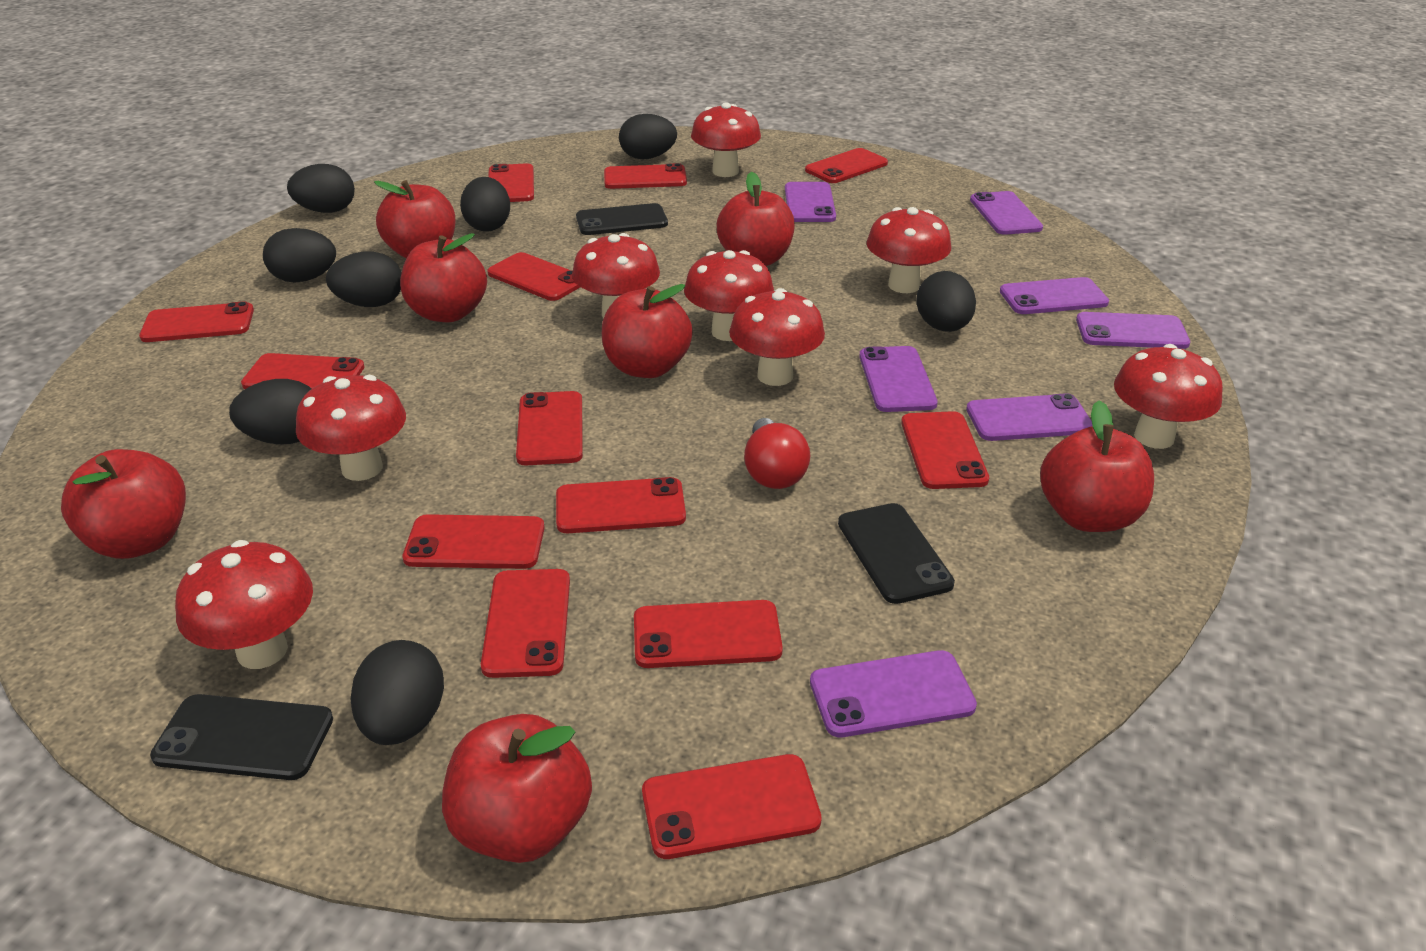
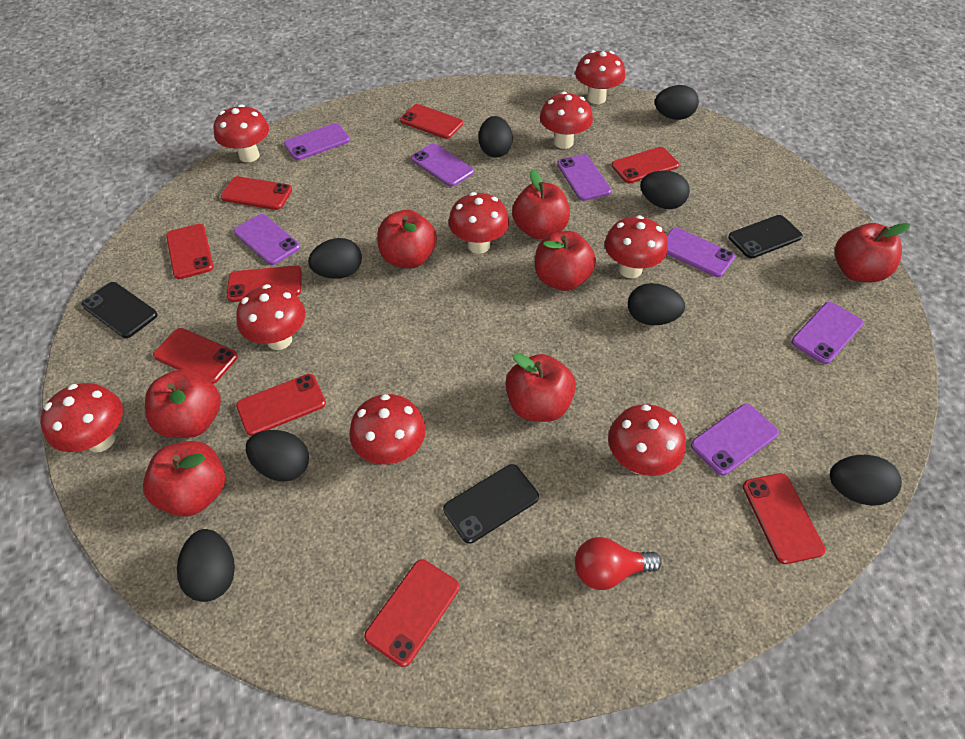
red mushroom: [175,540,313,669] [296,375,406,481] [572,233,660,318] [684,250,774,341] [691,102,761,177] [729,288,825,386] [867,207,951,293] [1114,344,1223,449] = 8 -> [40,383,123,452] [214,104,269,162] [236,284,305,350] [349,394,426,465] [449,192,509,254] [540,92,593,149] [575,50,625,104] [605,215,668,278] [608,404,686,476] = 9
red phone: [139,301,254,342] [241,353,364,389] [402,514,545,569] [481,569,570,678] [487,252,580,301] [488,163,534,202] [516,391,583,465] [556,477,686,533] [604,163,687,189] [634,600,783,668] [642,754,822,859] [805,148,888,183] [901,411,989,489] = 13 -> [153,328,238,384] [166,224,214,279] [221,176,292,210] [227,266,302,302] [236,374,326,436] [364,559,459,667] [400,104,463,139] [611,147,679,183] [743,473,826,564] = 9

